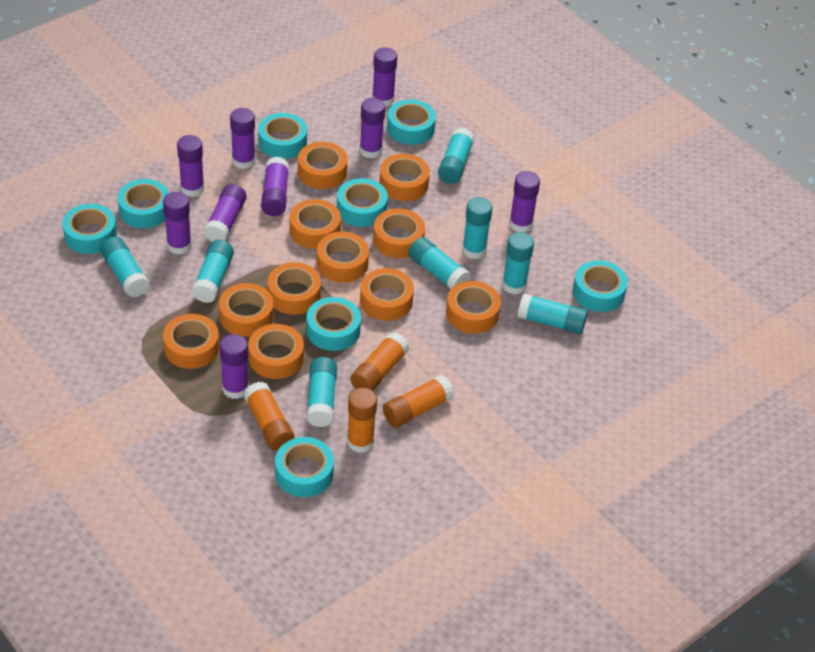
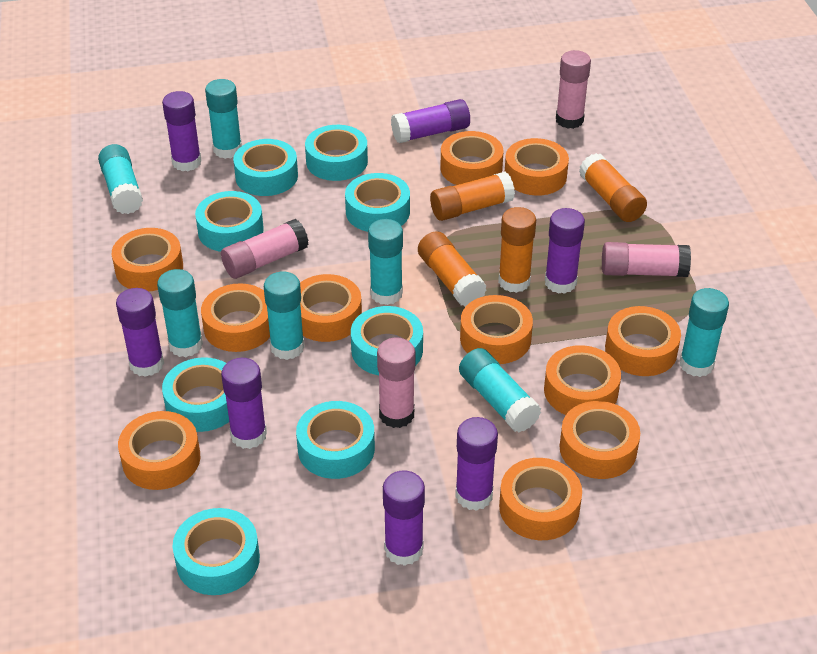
pink glue stick: none = 0 -> [221,219,309,279] [377,337,415,428] [556,50,591,129] [602,242,691,277] = 4
purple glue stick: [163,192,192,255] [177,135,204,197] [203,184,247,242] [220,334,249,399] [230,108,255,169] [261,157,289,216] [359,98,385,159] [372,47,397,107] [509,171,540,232] = 9 -> [116,288,164,377] [162,91,202,171] [221,358,267,449] [383,471,425,566] [391,99,470,143] [455,417,498,511] [545,208,585,294] = 7
turquoise glue stick: [100,237,150,298] [191,240,234,303] [306,357,337,427] [408,237,471,289] [438,128,474,184] [462,197,492,259] [502,232,534,294] [517,293,588,334] = 8 -> [98,144,143,214] [157,269,203,357] [205,79,242,159] [264,272,305,360] [368,219,403,305] [459,348,541,432] [680,288,729,377] = 7

